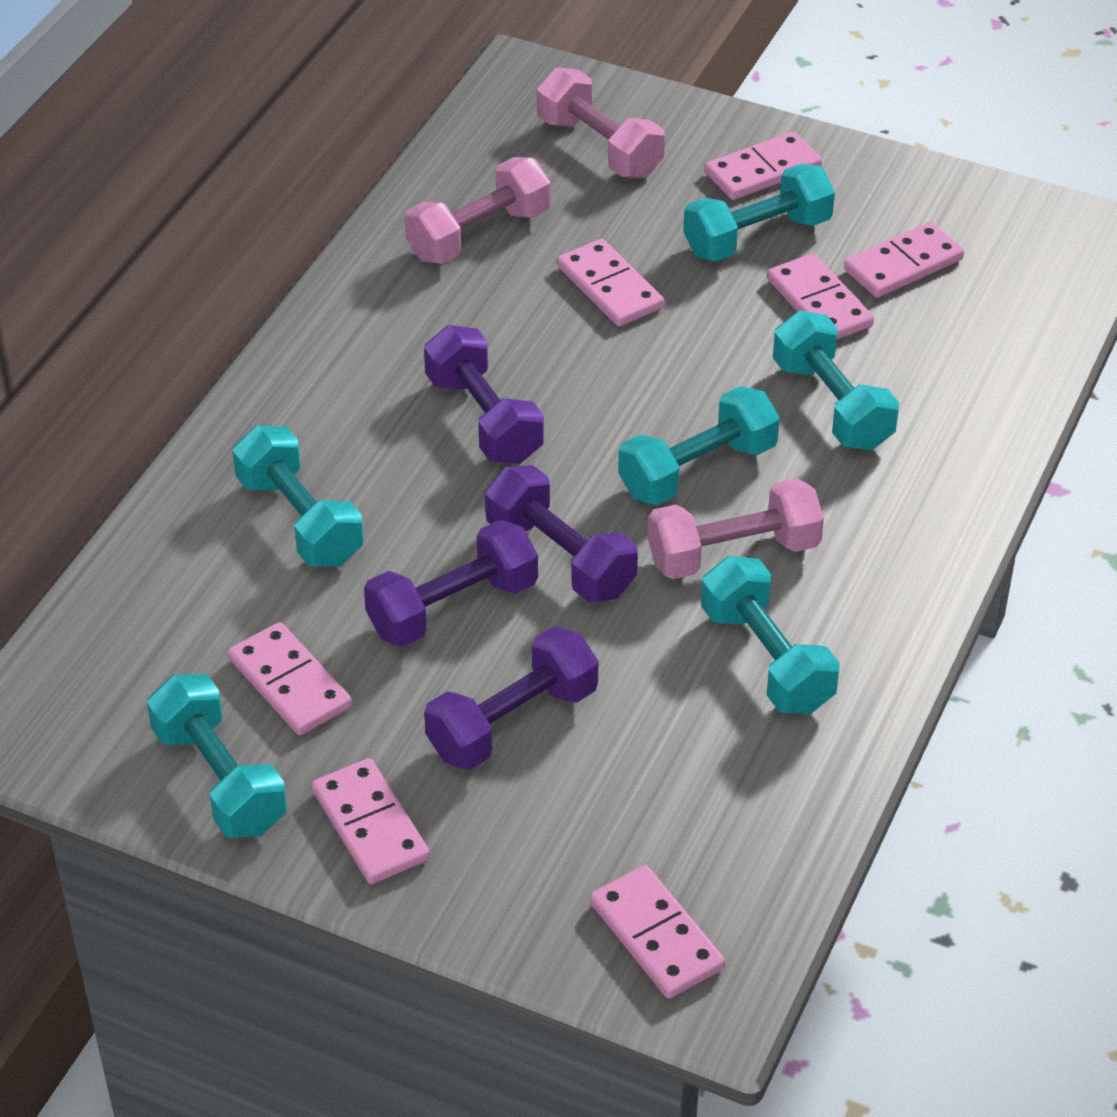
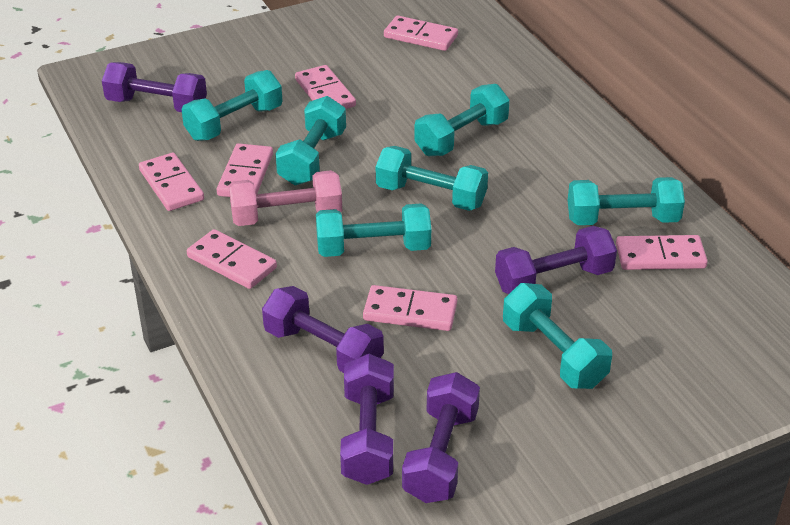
pink dumbbell: [405,157,551,264] [537,67,665,178] [648,478,824,579] = 3 -> [229,170,342,226] = 1
purple dumbbell: [364,520,538,647] [424,325,544,464] [424,627,598,770] [485,465,638,602] = 4 -> [102,62,207,112] [262,286,384,373] [340,354,394,485] [402,372,480,503] [495,226,617,294] = 5
turquoise dumbbell: [147,674,287,838] [232,426,364,566] [618,386,780,505] [683,163,835,261] [701,556,840,714] [773,311,899,450] = 6 -> [181,70,282,141] [275,96,346,185] [316,203,431,257] [376,146,488,211] [414,84,510,156] [503,283,612,389] [568,177,685,225] = 7

